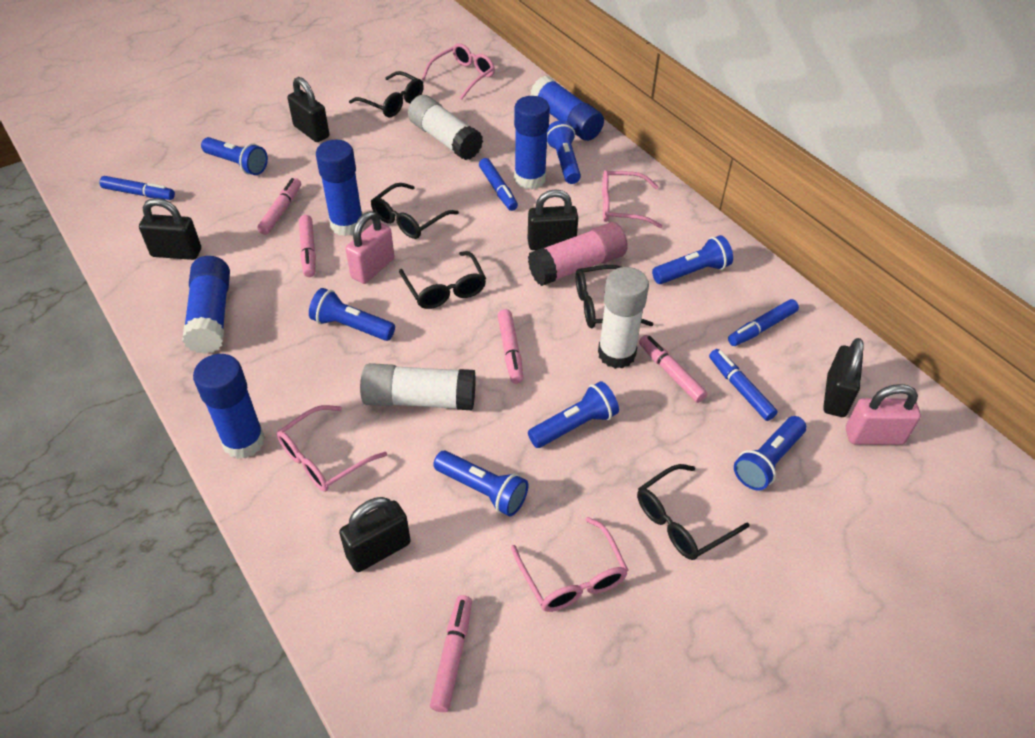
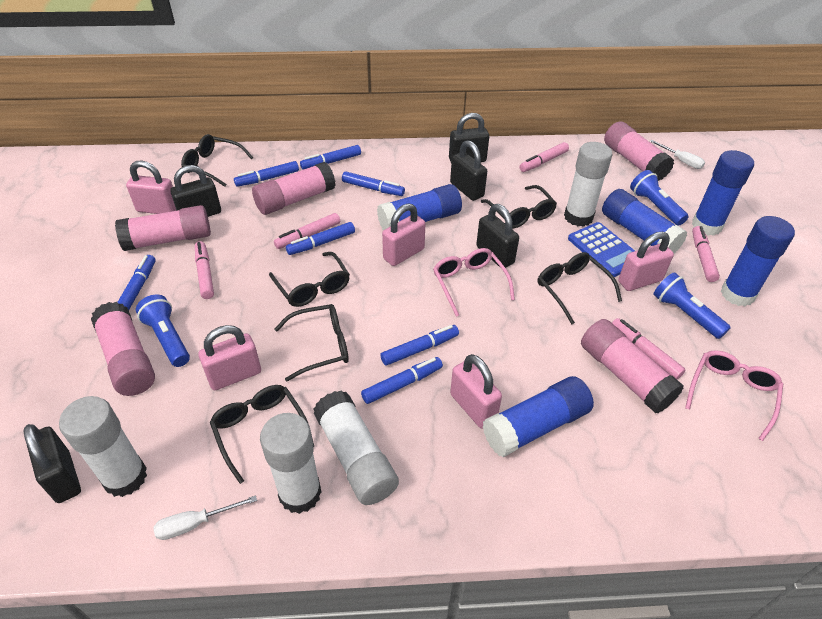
black glasses: [349,71,424,117] [371,183,459,239] [399,251,486,309] [576,265,653,328] [637,464,750,560] = 5 -> [181,134,253,187] [210,385,314,484] [269,252,350,307] [274,304,349,382] [480,185,557,229] [538,252,622,324] = 6
blue calculator: none = 0 -> [568,222,635,277] = 1
blue flashlight: [201,137,268,175] [309,288,395,341] [433,451,528,517] [528,381,619,448] [547,120,581,184] [652,235,733,284] [734,416,806,490] = 7 -> [136,294,190,367] [630,170,688,226] [653,272,731,339] = 3
blue marker: [99,176,175,200] [479,158,518,211] [709,349,778,421] [728,299,799,346] = 4 -> [117,255,156,310] [234,161,299,187] [286,222,355,255] [300,145,361,170] [342,171,405,196] [361,357,443,404] [380,325,459,366] = 7
pink glasses: [277,405,387,492] [422,43,495,100] [511,517,628,612] [602,170,663,228] = 4 -> [433,248,515,317] [685,350,783,441] = 2
pink glue stick: [528,222,628,286] = 1 -> [91,302,155,396] [115,205,211,251] [252,162,336,215] [581,319,684,413] [604,122,674,181] = 5
pink padlock: [345,211,394,284] [846,384,921,445] = 2 -> [126,160,176,214] [198,325,261,390] [382,203,425,266] [450,354,502,429] [618,232,674,291] = 5
white glue stick: [360,363,476,410] [408,95,483,160] [598,267,649,369] = 3 -> [59,396,147,497] [260,413,321,514] [314,390,399,505] [564,142,613,227] = 4
white screwdriver: none = 0 -> [153,495,257,540] [650,140,705,169] = 2

